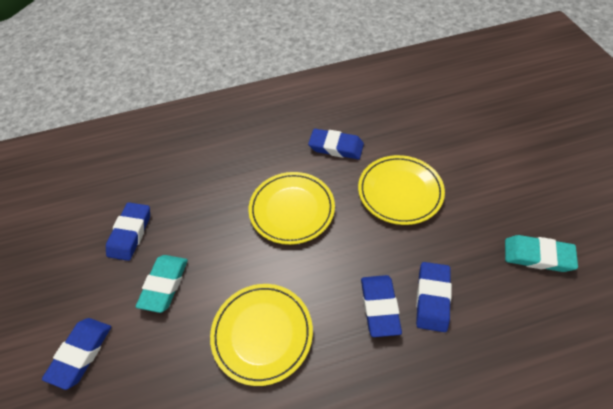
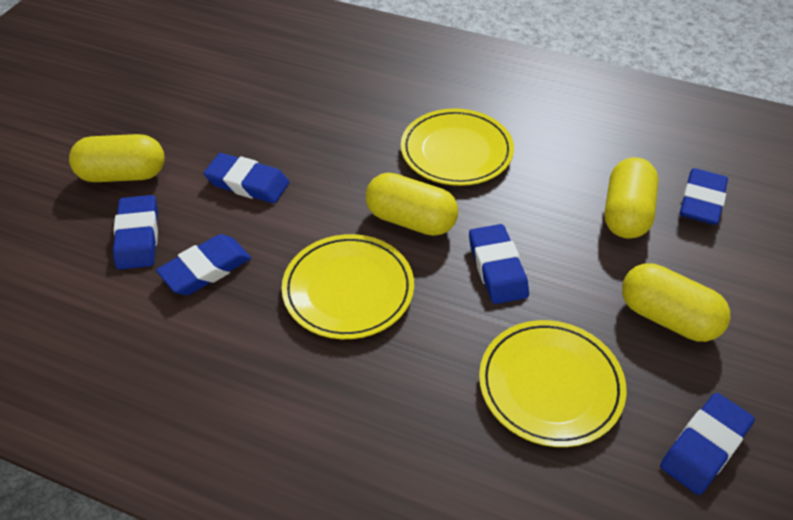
blue eraser: [42,318,111,390] [106,202,150,261] [308,129,364,159] [361,275,402,337] [416,262,452,332] = 5 -> [113,195,158,270] [156,234,251,295] [204,153,289,203] [469,224,529,304] [660,393,755,495] [680,168,728,225] = 6
turquoise eraser: [136,255,188,313] [505,235,578,272] = 2 -> none = 0
yellow capsule: none = 0 -> [69,134,165,182] [366,173,458,236] [605,157,658,239] [622,263,730,342] = 4

